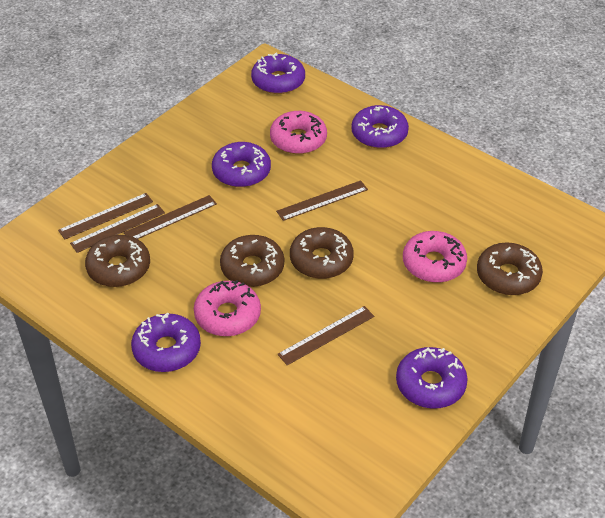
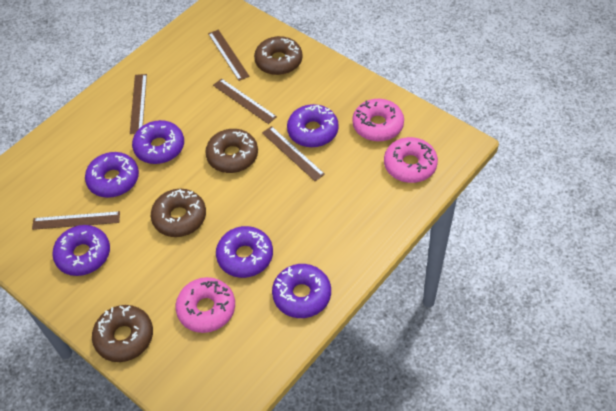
purple donut: [131,312,201,372] [212,142,271,187] [251,53,305,94] [351,105,409,149] [396,347,468,409] = 5 -> [52,225,110,276] [85,152,139,198] [132,120,184,164] [216,226,273,278] [272,264,331,318] [287,104,339,147] = 6

